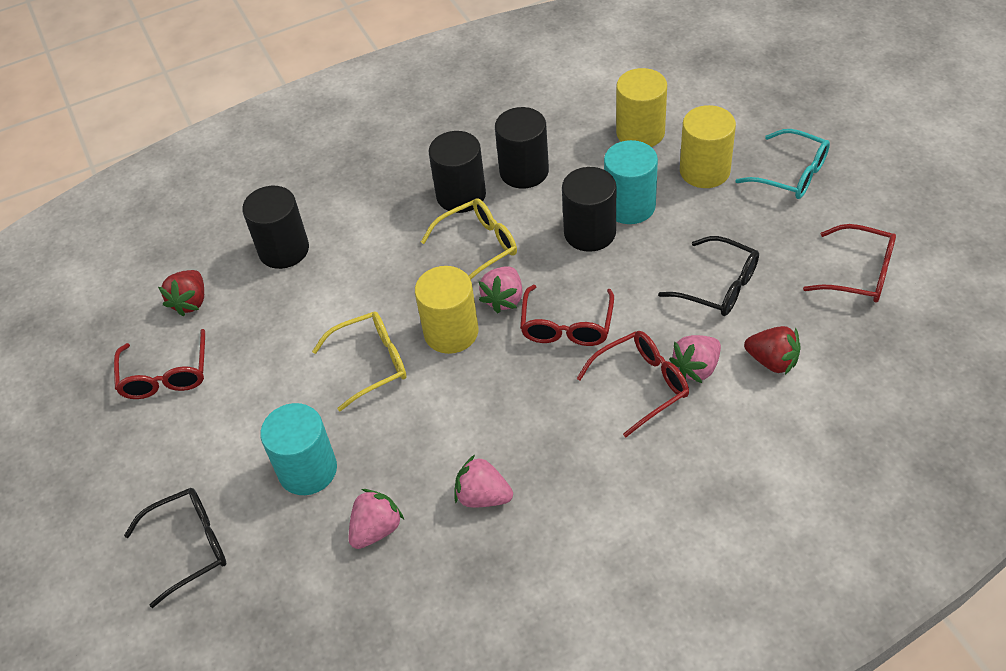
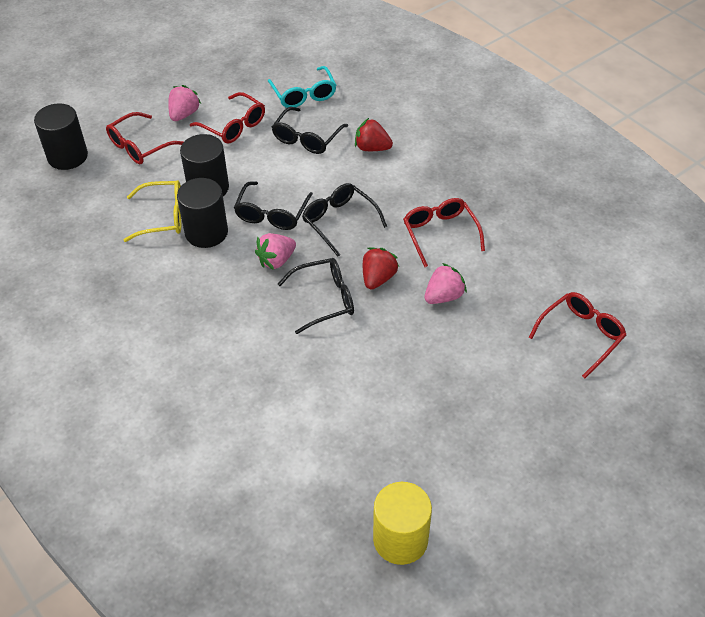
black cylinder: [242,186,309,269] [429,131,486,213] [495,107,549,189] [562,167,616,252] = 4 -> [34,103,88,170] [177,178,228,248] [180,134,229,196] = 3
black glasses: [124,488,227,608] [658,236,759,316] = 2 -> [234,181,313,230] [272,107,348,154] [278,258,354,334] [302,183,387,257] = 4
pink strawberry: [349,489,404,549] [455,455,513,507] [479,266,522,313] [669,335,721,383] = 4 -> [168,85,201,121] [255,233,296,270] [424,263,467,304] = 3
turquoise cylinder: [260,403,337,495] [604,140,658,224] = 2 -> none = 0
yellow cylinder: [415,266,478,354] [616,68,667,147] [680,105,736,188] = 3 -> [373,482,432,565] = 1
yellow glasses: [312,311,407,411] [421,199,517,279] = 2 -> [123,180,181,242] = 1

